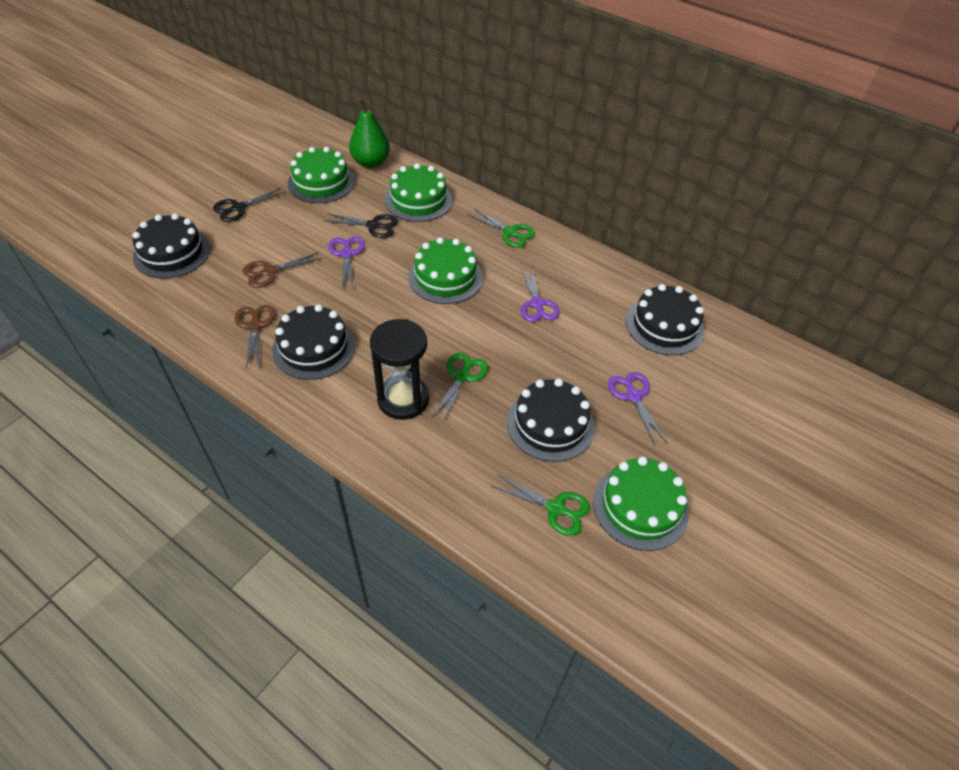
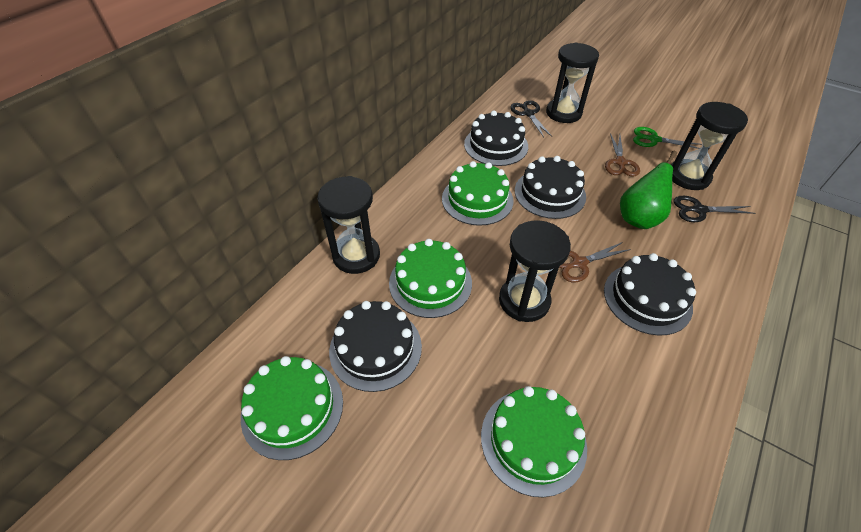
black hourglass: [370,319,429,420] = 1 -> [317,176,380,274] [499,220,571,322] [546,42,599,123] [671,102,748,190] = 4
green scissors: [432,353,488,422] [468,208,535,248] [492,474,590,536] = 3 -> [633,127,702,149] = 1
purple scissors: [328,236,365,290] [521,265,560,322] [608,372,667,445] = 3 -> none = 0

